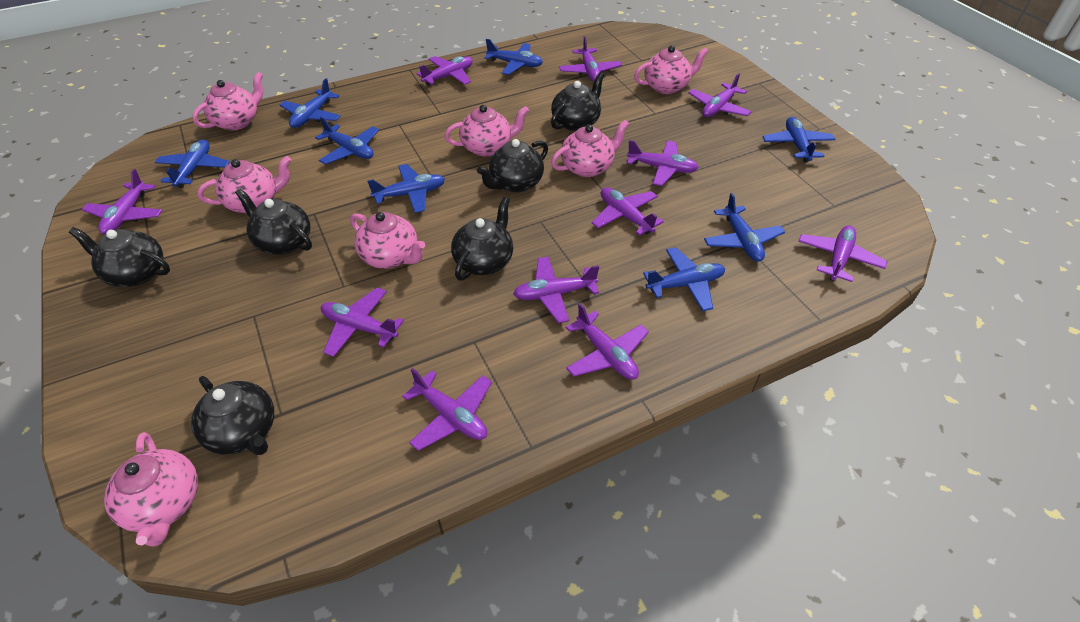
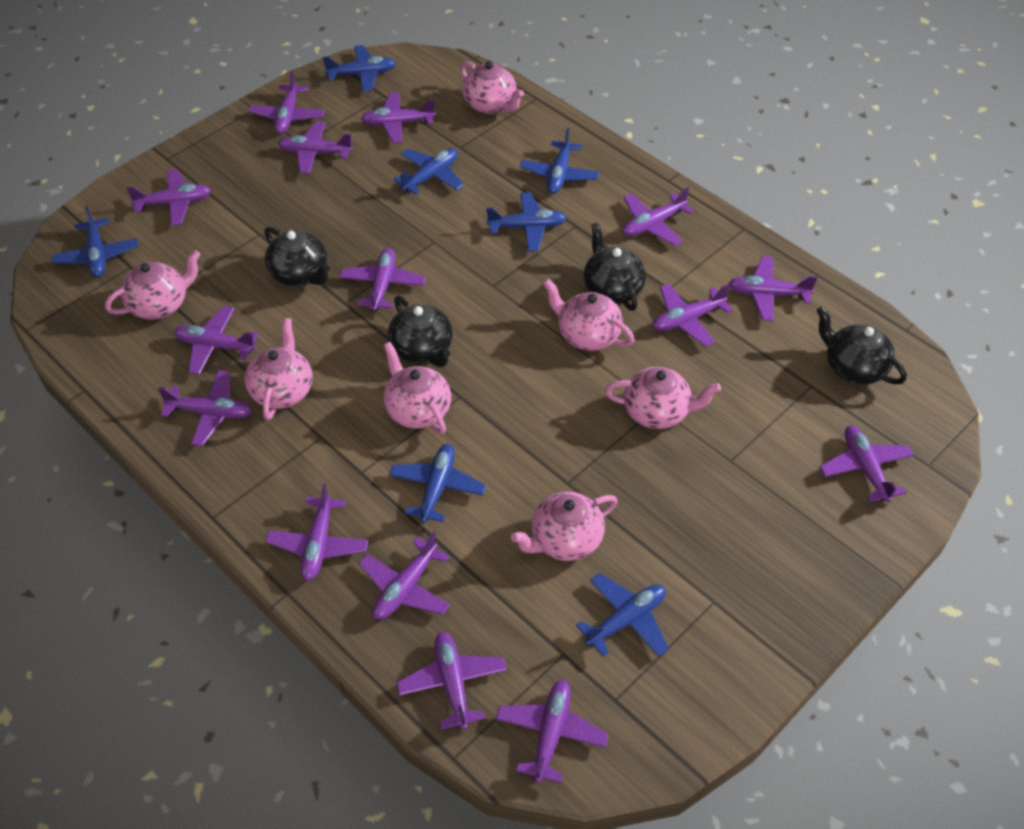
black teapot: [69,227,170,287] [191,376,274,455] [235,189,312,255] [451,197,513,280] [477,139,548,192] [551,72,605,131] = 6 -> [264,227,330,286] [388,295,453,367] [583,222,646,311] [816,306,907,385] = 4
blue plane: [155,139,230,188] [280,78,341,128] [315,117,379,164] [367,164,445,213] [484,39,543,75] [643,247,725,311] [704,193,785,262] [762,117,835,163] = 8 -> [52,206,139,277] [323,45,396,92] [389,444,486,523] [393,148,464,195] [486,192,566,251] [520,128,599,194] [576,573,669,657] = 7
purple plane: [82,169,163,235] [321,288,404,357] [402,368,492,451] [417,56,473,86] [513,257,599,323] [559,36,622,82] [566,303,649,380] [592,187,664,236] [627,140,699,186] [688,73,752,117] [798,225,887,282] = 11 -> [126,169,211,226] [158,370,252,446] [174,306,259,375] [248,71,325,134] [266,483,368,581] [278,121,353,174] [339,248,426,311] [359,532,450,620] [361,92,436,143] [397,631,507,730] [496,680,608,783] [623,187,694,246] [653,283,733,347] [728,256,817,321] [820,425,914,503] = 15

